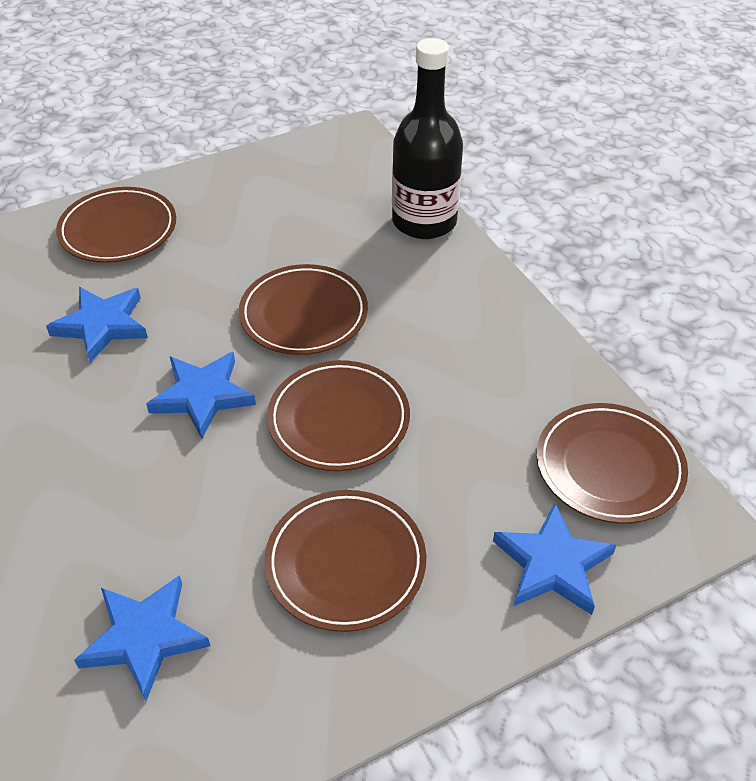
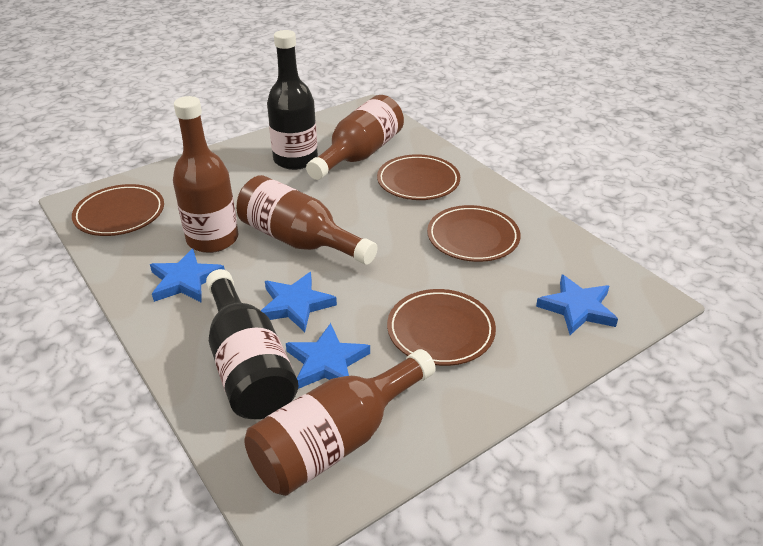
black bottle: [392,38,463,239] = 1 -> [206,269,298,419] [267,30,318,170] = 2
brown bottle: none = 0 -> [173,96,239,253] [237,175,378,265] [244,349,436,496] [306,95,404,180] = 4
brown plate: [56,187,176,263] [239,264,368,355] [264,490,426,632] [267,360,410,471] [537,403,688,524] = 5 -> [72,184,164,236] [377,154,460,200] [387,289,496,366] [427,205,520,262] = 4

